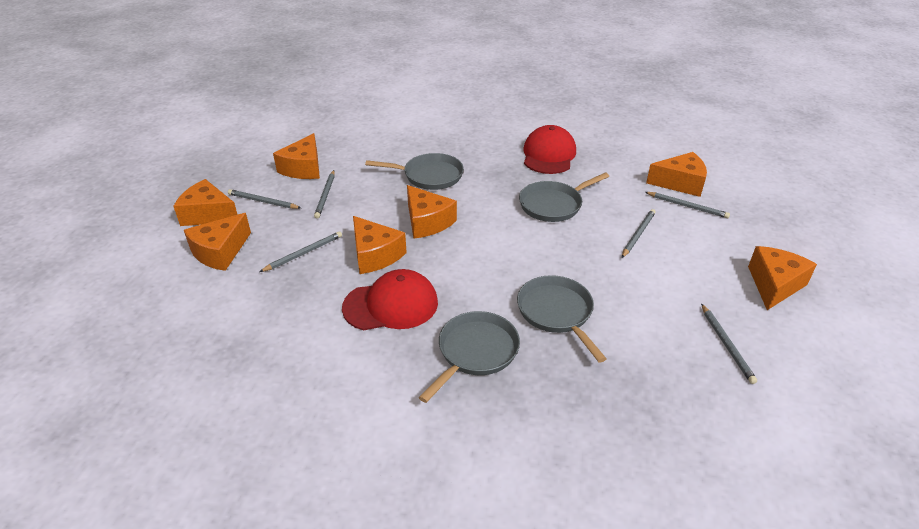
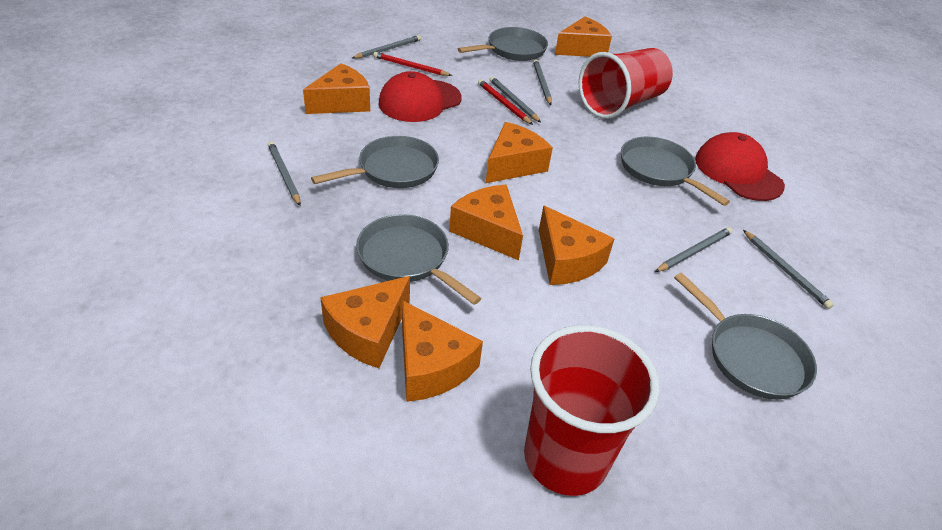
grey pan: [365,153,464,190] [419,311,520,403] [517,275,607,363] [519,172,609,222] = 4 -> [311,136,439,188] [356,214,482,305] [458,27,548,61] [621,137,730,206] [674,273,817,400] = 5
red cup: none = 0 -> [524,325,660,496] [579,48,673,119] = 2
red pencil: none = 0 -> [373,52,452,76] [478,79,533,125] = 2

